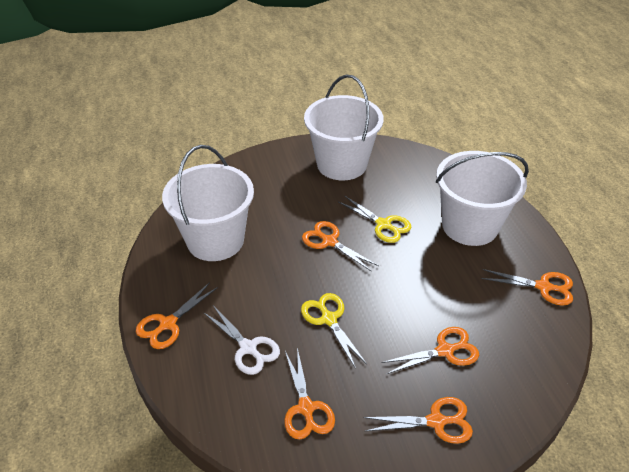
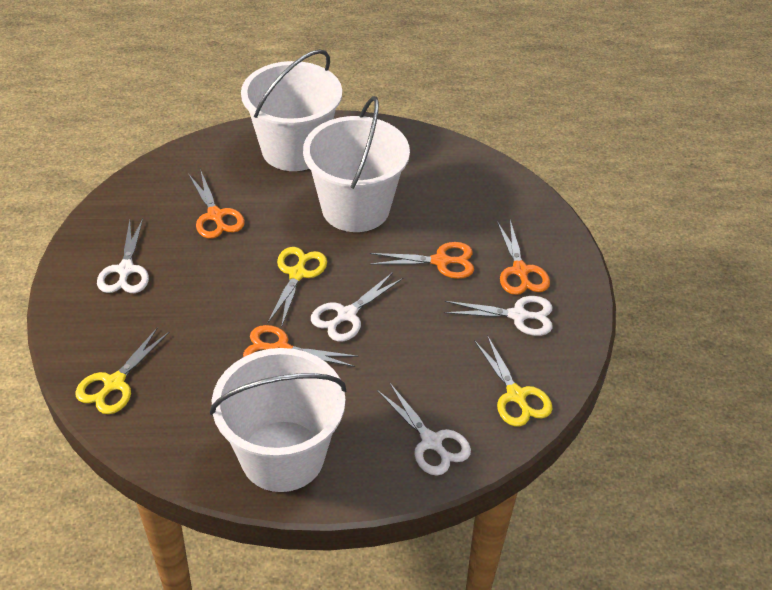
orange scissors: [136,282,218,349] [284,348,335,439] [302,221,379,272] [363,397,473,444] [381,327,479,374] [481,269,573,306] = 6 -> [189,172,245,239] [243,325,358,367] [370,242,474,279] [497,220,550,295] = 4
white scissors: [203,306,280,375] = 1 -> [97,218,149,293] [311,272,403,342] [377,382,471,476] [444,296,553,336] = 4
yellow scissors: [301,293,367,369] [339,196,412,243] = 2 -> [75,327,169,414] [268,247,327,328] [474,335,553,427] = 3

